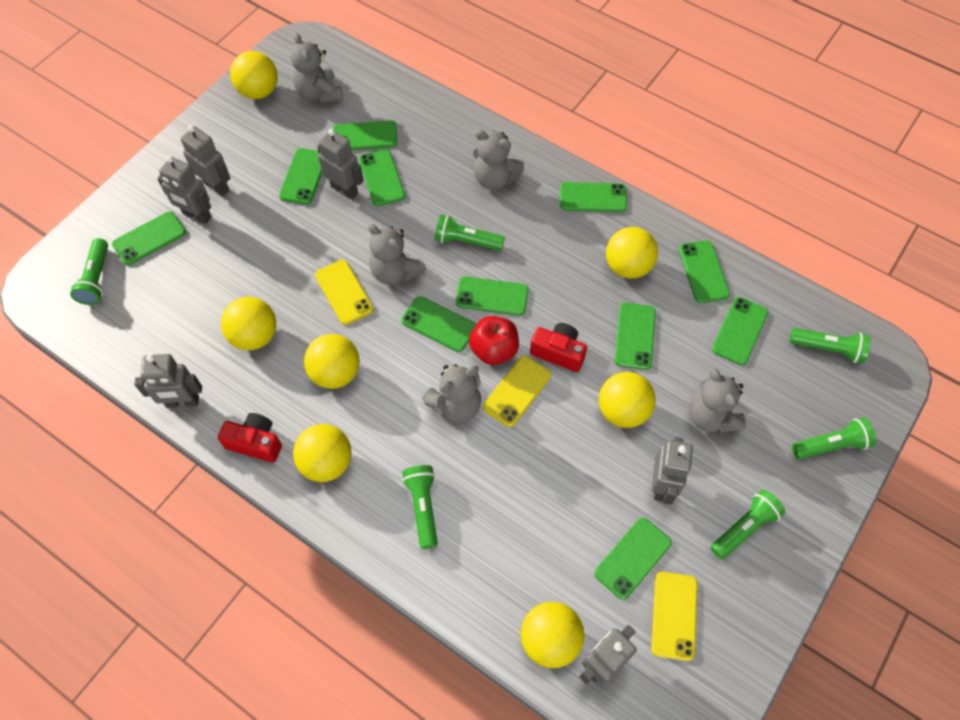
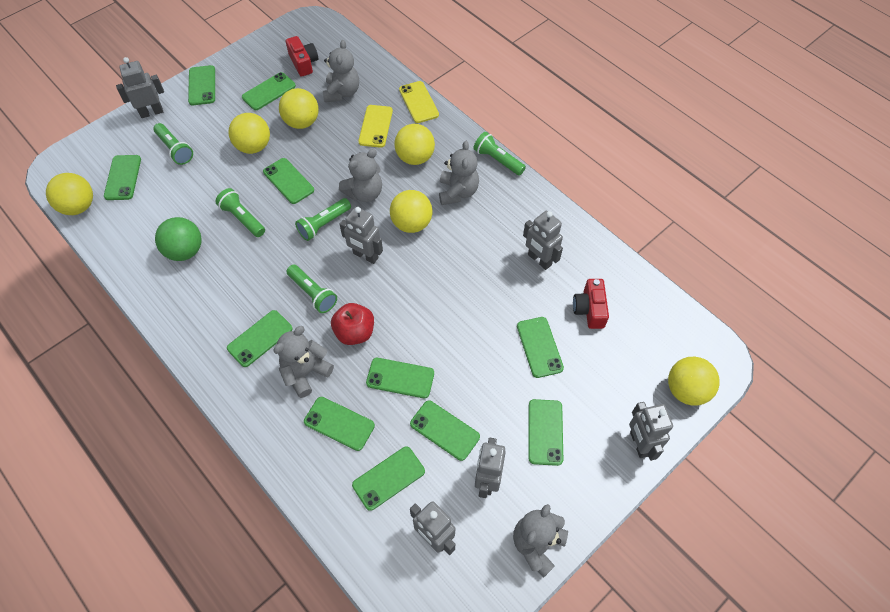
green ball: none = 0 -> [155,217,202,261] = 1
green flashlight: [70,238,108,305] [402,465,438,549] [434,214,505,251] [711,490,785,559] [790,328,870,363] [792,418,876,459] = 6 -> [153,123,193,165] [215,188,265,237] [286,264,337,313] [295,198,351,241] [473,132,526,175] = 5
yellow ball: [221,297,276,350] [230,51,278,99] [293,424,352,482] [304,334,360,389] [521,602,584,668] [599,372,656,428] [606,227,658,278] = 7 -> [46,173,93,215] [228,113,270,154] [279,88,319,129] [390,190,432,233] [394,124,435,165] [668,357,720,405] = 6
yellow phone: [315,260,373,325] [483,356,551,427] [651,572,697,661] = 3 -> [358,105,393,148] [399,81,439,123] = 2

